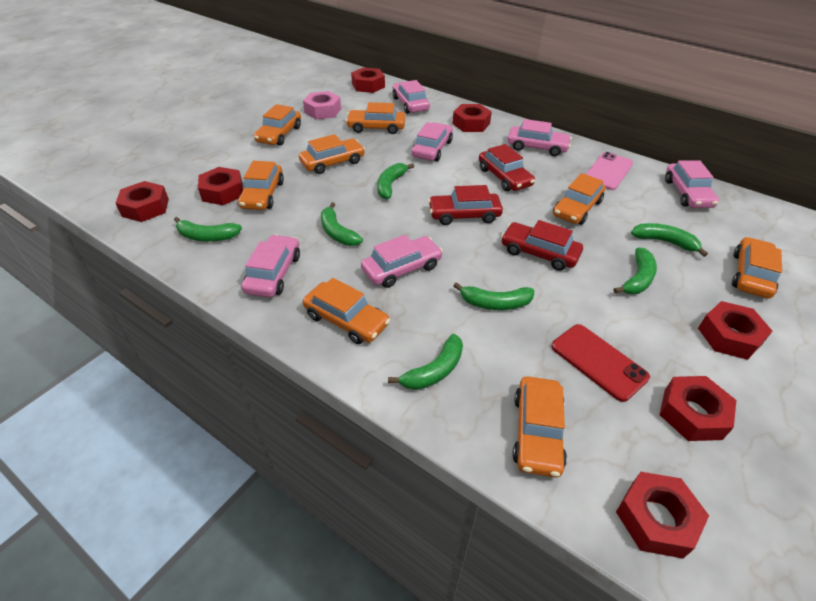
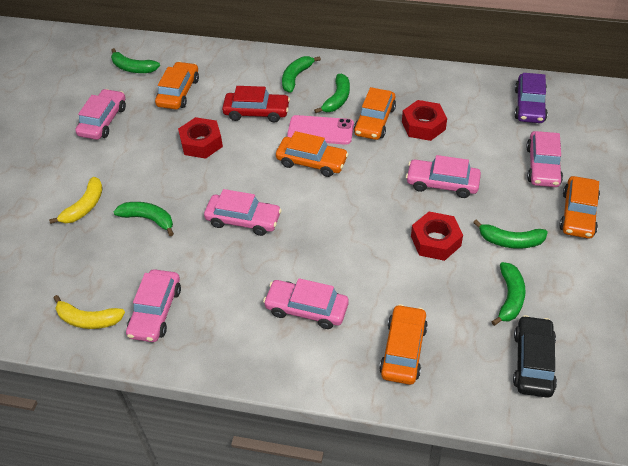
black car: none = 0 -> [513,315,557,398] = 1
green banana: [174,217,242,241] [321,202,363,246] [377,163,414,199] [388,334,463,390] [453,282,534,310] [613,247,657,294] [631,223,708,257] = 7 -> [111,48,160,73] [114,202,174,236] [282,56,321,93] [314,74,350,113] [473,220,548,249] [491,262,526,326] = 6
orange car: [238,161,284,210] [254,104,301,146] [299,134,365,174] [303,278,390,344] [346,102,405,134] [512,376,567,478] [553,173,605,225] [732,237,782,298] = 8 -> [155,62,199,109] [276,131,348,177] [354,87,396,140] [379,304,428,385] [559,176,600,239] = 5
pink nut: [303,91,341,119] = 1 -> none = 0
purple car: none = 0 -> [514,73,548,123] = 1
red car: [428,185,503,225] [479,144,535,191] [501,220,583,271] = 3 -> [222,86,290,122] = 1
red nut: [116,181,169,222] [198,167,243,205] [351,67,385,93] [453,104,492,132] [616,472,709,559] [660,376,736,441] [698,301,773,360] = 7 -> [178,117,223,159] [402,100,447,141] [411,212,463,261] = 3
red phone: [551,324,650,402] = 1 -> none = 0
yellow banana: none = 0 -> [49,177,103,224] [54,295,125,329] = 2

